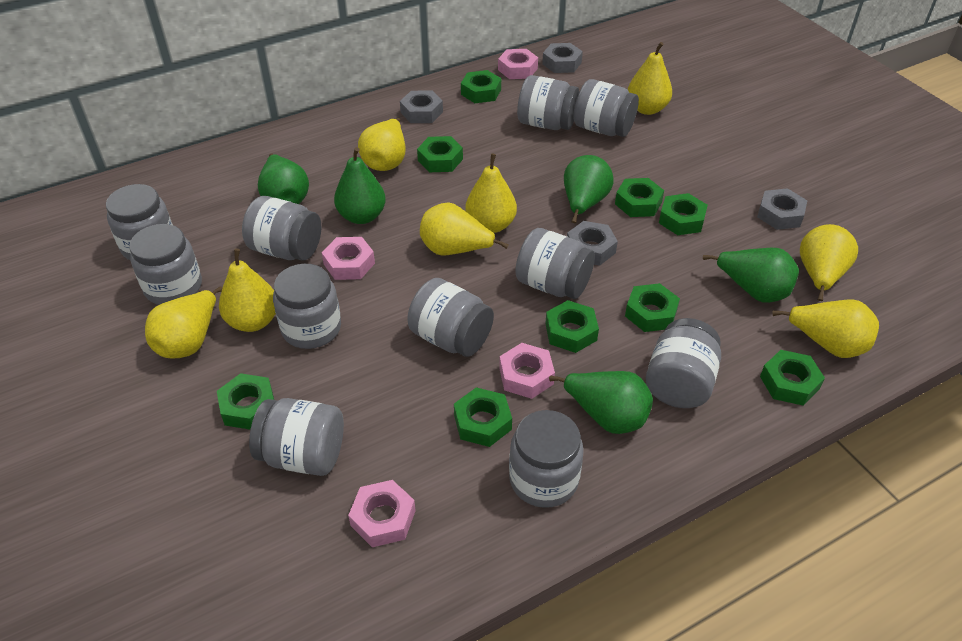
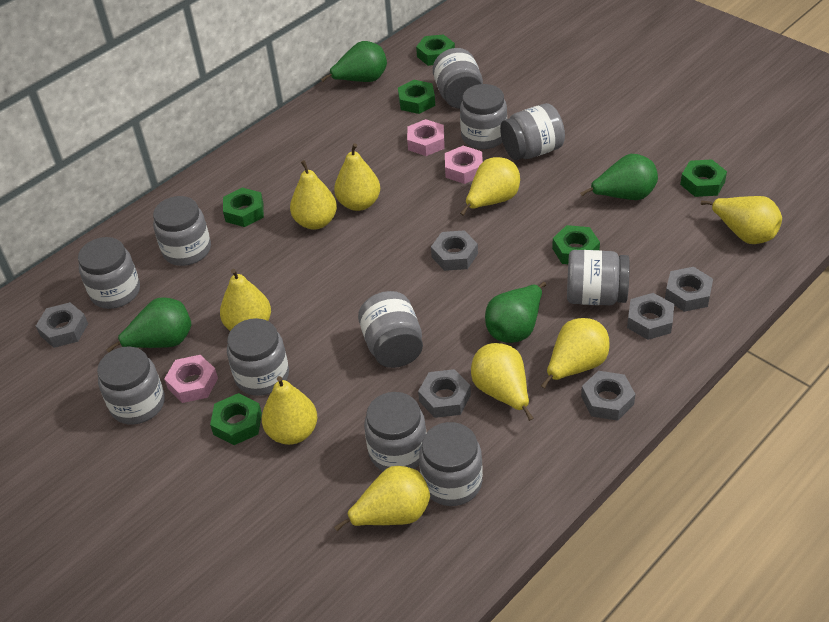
green nut: [217,373,274,429] [417,136,463,172] [454,387,512,447] [461,70,501,103] [545,300,599,353] [615,178,664,217] [625,283,680,332] [659,193,708,235] [760,350,825,406] = 9 -> [210,393,262,445] [223,188,264,227] [398,80,435,114] [416,34,455,66] [552,225,600,264] [680,159,727,197] = 6
green pear: [258,153,309,204] [334,147,386,224] [549,371,653,434] [564,155,614,223] [703,248,799,303] = 5 -> [107,297,191,352] [321,41,387,82] [485,282,546,343] [580,154,658,200] = 4
grey nut: [400,90,443,123] [542,43,583,73] [567,221,618,266] [757,188,808,230] = 4 -> [36,302,88,348] [418,369,471,418] [431,230,478,271] [581,371,635,421] [627,293,674,340] [665,267,713,312] = 6
pink nut: [322,237,375,280] [348,480,416,547] [498,49,538,79] [499,343,555,399] = 4 -> [164,355,218,403] [407,119,445,156] [445,146,483,184] = 3
yellow pear: [145,286,222,359] [219,249,276,332] [358,118,405,171] [420,202,509,256] [465,154,517,233] [628,42,672,115] [772,299,879,358] [800,224,858,301] = 8 -> [220,269,271,331] [262,376,317,445] [290,160,337,229] [334,143,380,211] [334,466,430,531] [460,157,520,216] [471,343,533,421] [541,318,610,389] [701,196,782,244] = 9

